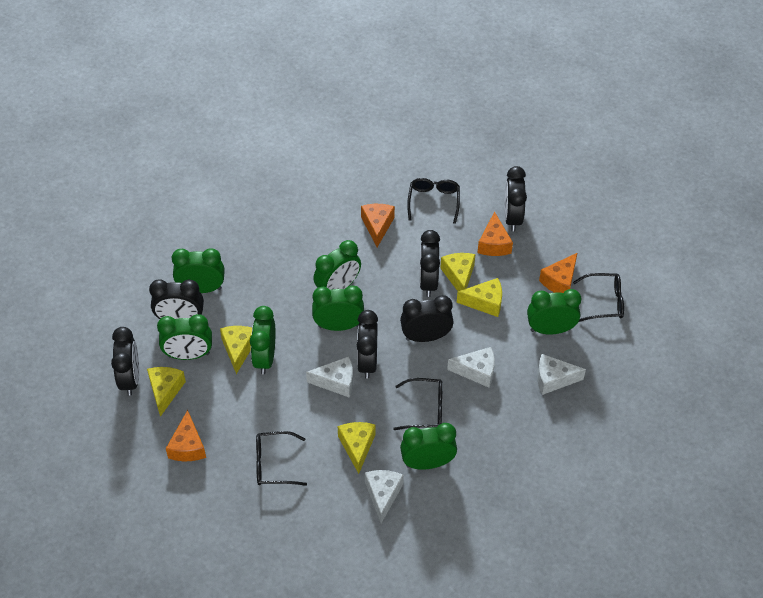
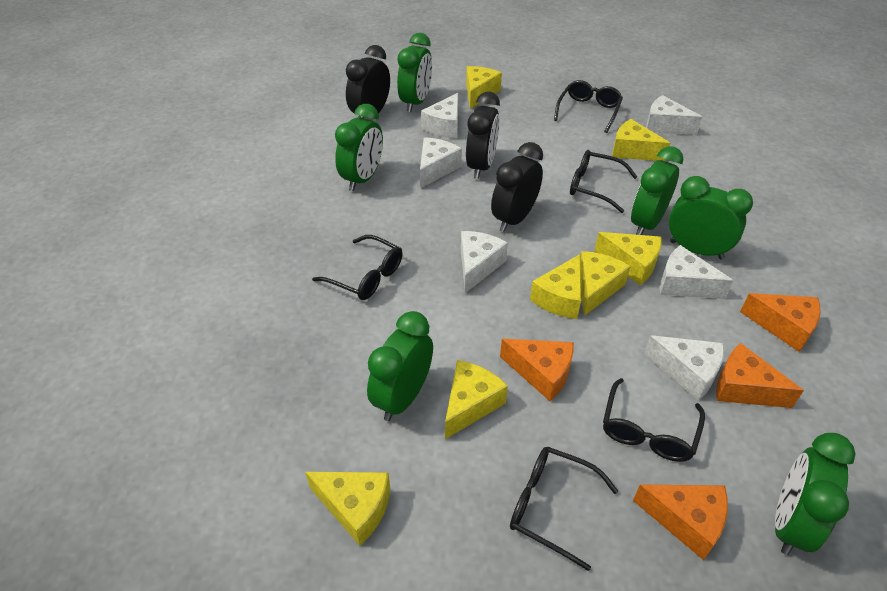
black clock: [111,327,139,396] [149,279,204,319] [357,310,378,379] [400,295,454,342] [420,230,440,297] [504,166,527,232] = 6 -> [346,45,390,118] [466,91,500,179] [491,142,543,232] = 3
black glasses: [256,431,307,486] [393,378,443,430] [407,178,460,224] [573,273,624,322] = 4 -> [312,235,403,300] [510,447,618,571] [554,80,623,133] [570,150,637,213] [603,378,705,462] = 5
green clock: [157,314,212,360] [172,248,225,293] [250,306,275,374] [312,285,364,331] [313,240,361,290] [400,423,457,470] [527,289,581,334] = 7 -> [335,104,383,191] [367,311,433,421] [397,33,432,112] [631,146,683,235] [669,176,753,259] [775,433,856,555] = 6
white cheese: [306,356,353,398] [365,470,404,523] [447,347,495,388] [537,354,586,395] = 4 -> [420,137,462,188] [421,93,458,138] [461,231,508,293] [644,335,724,401] [646,95,702,135] [660,245,734,299] = 6
yellow cheese: [147,367,186,417] [220,326,252,374] [338,422,376,474] [440,253,475,291] [457,278,502,317] = 5 -> [305,472,390,546] [445,360,508,439] [466,66,502,109] [530,254,581,319] [580,251,631,316] [594,232,662,285] [612,119,670,161] = 7

